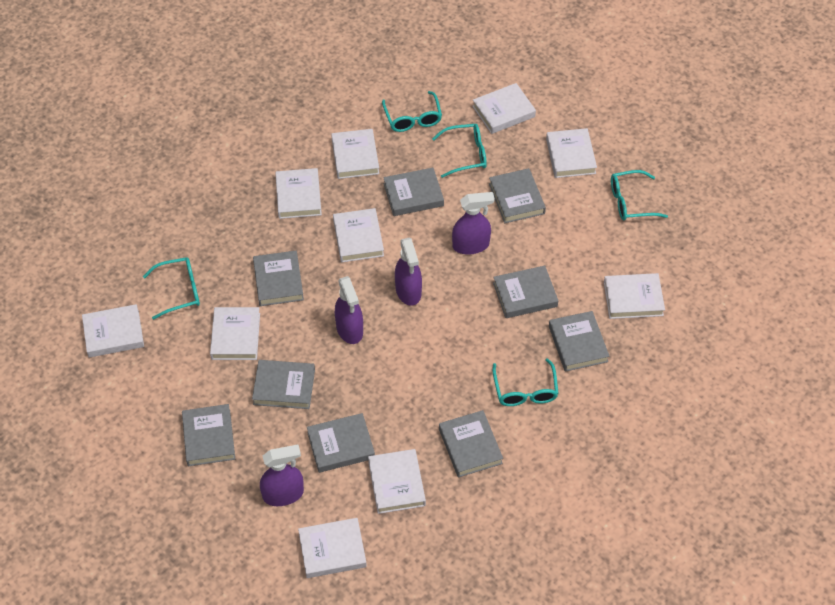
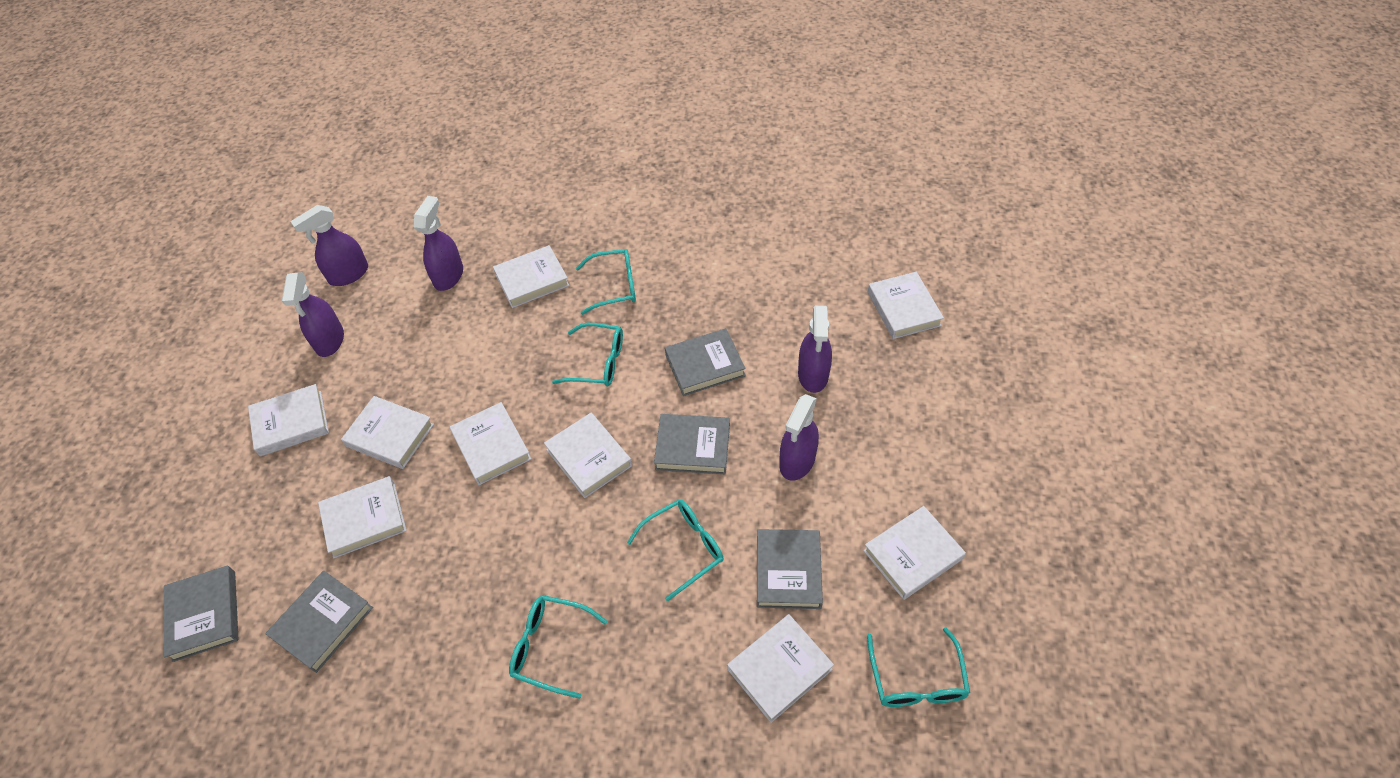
grey book: [182,404,235,466] [252,360,315,409] [253,251,304,306] [307,413,375,473] [383,168,444,216] [439,410,503,478] [489,168,546,223] [493,266,558,318] [549,311,609,372] = 9 -> [164,566,238,662] [265,570,373,673] [654,414,730,474] [665,328,746,396] [757,529,823,609] = 5
purple spray bottle: [260,445,304,506] [335,276,363,344] [395,237,422,306] [452,192,495,255] = 4 -> [282,272,344,357] [290,205,368,286] [414,196,463,291] [779,394,819,481] [798,306,832,393] = 5
white book: [82,304,144,358] [210,307,260,360] [275,168,322,219] [298,518,367,578] [331,129,379,179] [333,208,384,262] [368,449,426,514] [472,83,536,134] [546,128,597,178] [604,273,665,319] = 10 -> [248,384,329,456] [318,476,407,558] [341,396,434,469] [450,402,531,485] [493,245,569,308] [544,413,632,498] [727,614,834,723] [863,506,966,600] [868,272,944,339] = 9

